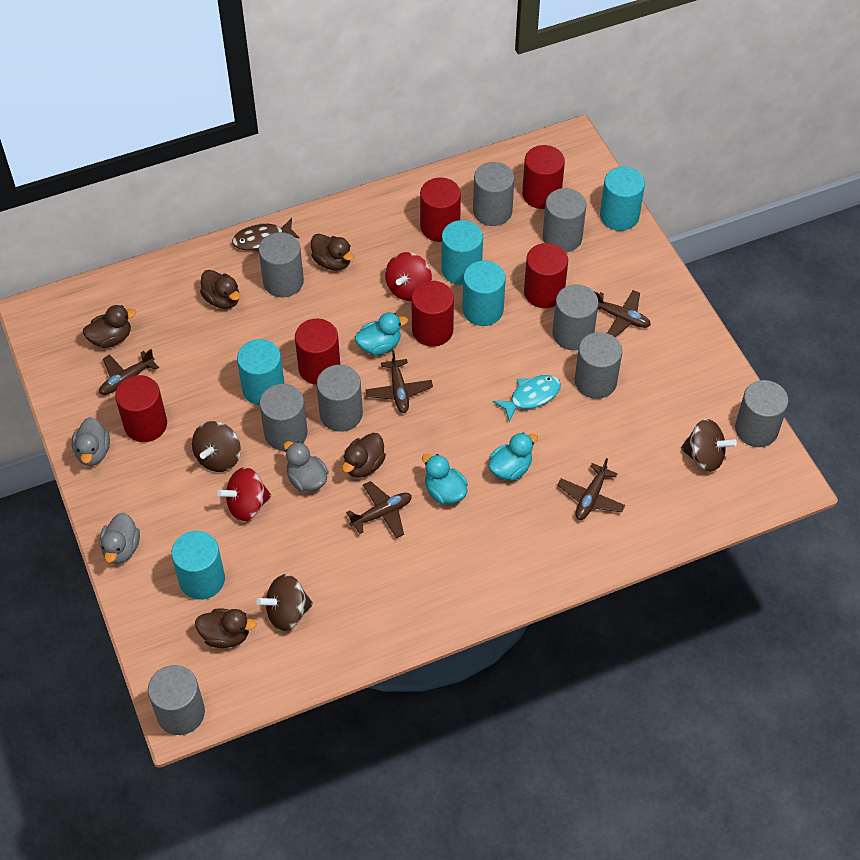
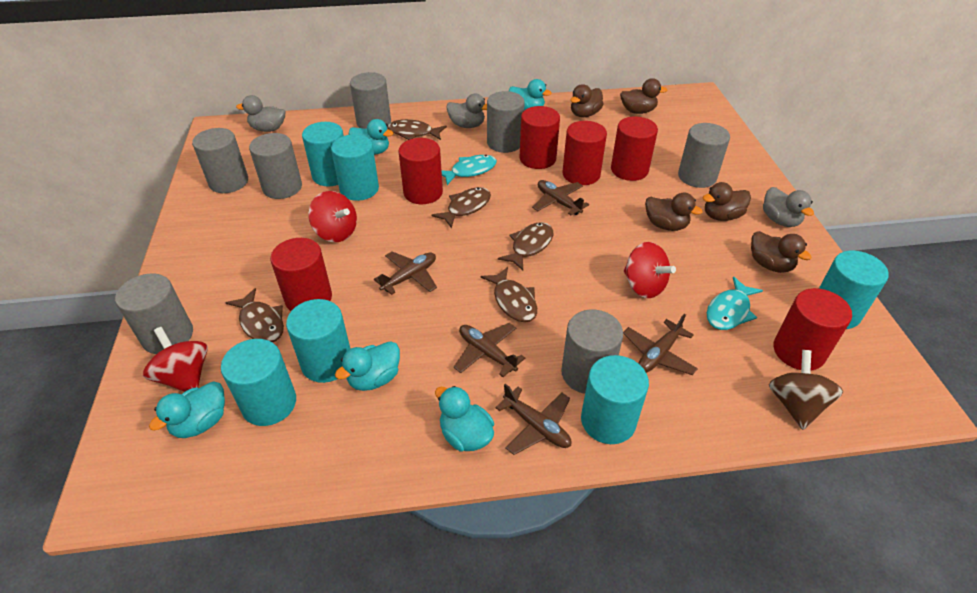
brown fish: [232,218,300,251] = 1 -> [226,288,284,342] [387,119,447,140] [431,187,491,228] [481,267,537,322] [498,222,553,271] = 5
brown spinning top: [192,421,241,472] [256,574,313,631] [681,419,737,472] = 3 -> [769,350,843,430] = 1
grey cylinder: [148,665,205,735] [259,232,304,297] [259,384,308,451] [317,365,363,432] [473,162,514,226] [543,188,587,252] [552,284,599,350] [575,332,622,399] [735,380,789,447] = 9 -> [115,273,193,354] [192,128,248,193] [249,133,302,199] [350,72,391,129] [487,91,525,153] [561,310,623,394] [678,123,730,188] = 7
red spinning top: [217,467,271,521] [385,252,432,301] = 2 -> [143,327,208,392] [308,191,357,242] [624,242,676,298] = 3
turquoise cylinder: [171,531,225,600] [237,339,285,406] [441,220,483,285] [462,261,506,326] [600,167,645,231] = 5 -> [221,339,296,426] [286,299,351,383] [302,122,344,186] [331,134,379,201] [581,355,649,444] [819,251,889,329] = 6
turquoise duck: [355,312,408,355] [422,454,468,504] [489,432,538,481] = 3 -> [149,381,225,438] [335,341,400,391] [348,119,393,155] [435,386,494,452] [509,79,552,110] = 5
turquoise fish: [493,375,561,422] = 1 -> [442,155,497,185] [707,276,763,330] = 2

